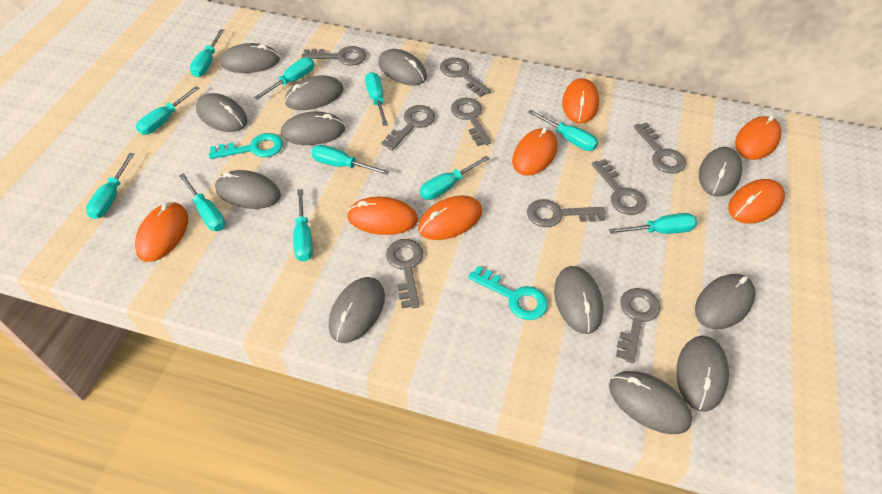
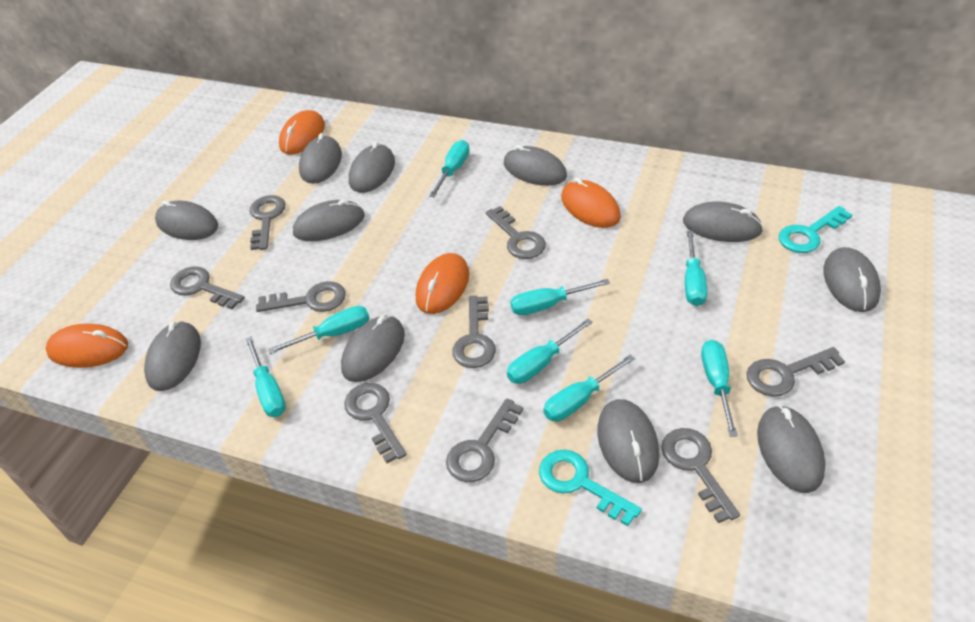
grey mouse: [196,93,247,132] [215,170,281,209] [220,43,280,73] [281,111,345,145] [285,75,344,110] [329,277,385,343] [378,49,427,86] [554,266,603,334] [609,371,692,434] [676,336,729,412] [695,274,756,330] [699,147,742,197] = 12 -> [144,321,201,391] [155,201,218,240] [293,199,365,241] [299,133,342,184] [341,315,405,382] [349,142,395,193] [504,145,567,186] [597,399,659,483] [683,202,763,242] [757,405,825,493] [823,247,881,312] = 11
orange mouse: [135,202,188,262] [347,197,418,235] [418,196,482,240] [512,127,557,176] [562,78,599,124] [728,179,785,223] [735,115,781,160] = 7 -> [45,323,128,368] [279,110,325,155] [416,253,469,314] [561,178,621,228] = 4
turquoise screwdriver: [86,153,135,219] [136,86,199,135] [179,173,225,231] [190,29,224,77] [254,57,314,100] [293,189,313,262] [311,145,390,175] [365,72,388,126] [420,155,490,200] [528,110,598,151] [609,213,697,234] = 11 -> [245,337,286,417] [268,306,370,354] [429,140,470,197] [507,319,593,384] [510,279,610,315] [543,355,635,422] [685,231,707,306] [701,340,738,437] = 8

